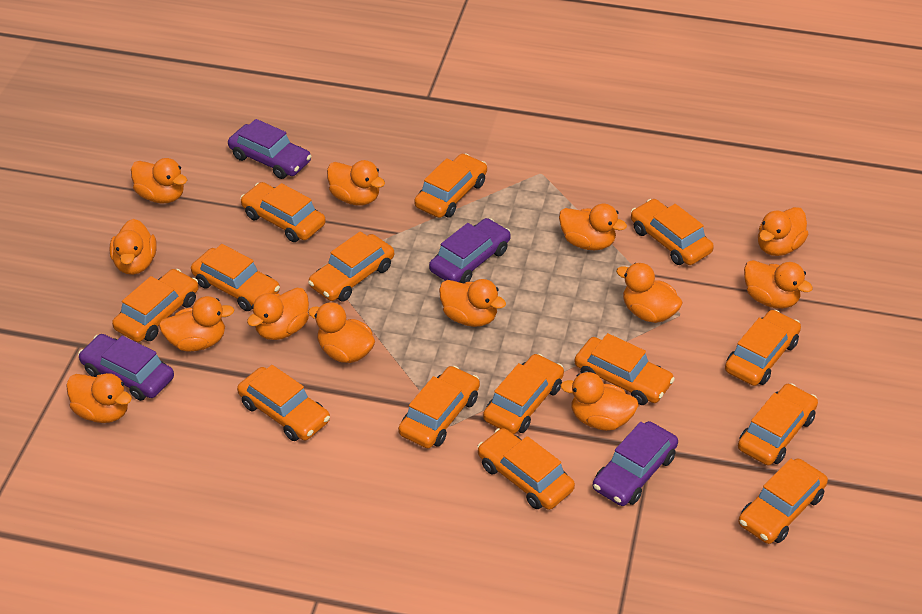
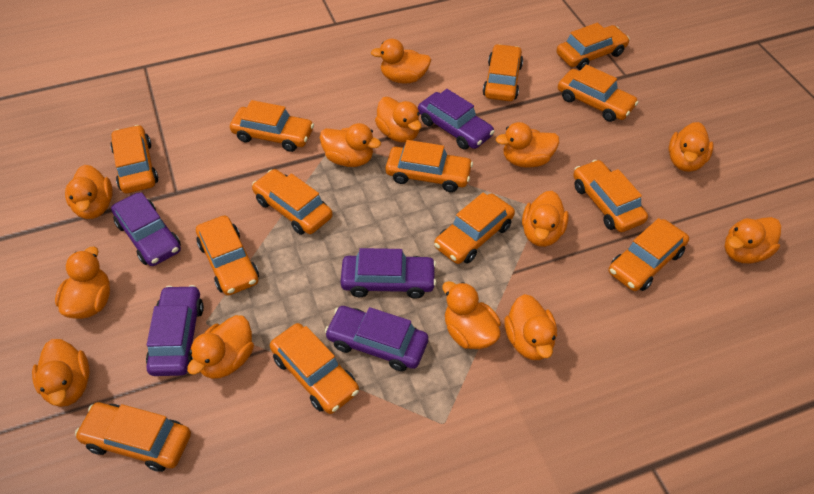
orange car: [112,269,199,342] [191,244,280,311] [237,365,330,441] [240,182,326,242] [308,231,394,302] [398,366,480,448] [414,153,487,218] [478,428,575,510] [483,354,564,434] [574,333,675,405] [631,199,714,265] [725,310,801,386] [738,383,818,465] [738,458,828,544] = 14 -> [75,402,191,472] [110,125,158,193] [196,215,259,295] [230,100,314,152] [252,169,333,235] [270,323,359,414] [385,140,473,192] [434,193,515,264] [483,44,523,101] [557,23,630,70] [558,64,639,122] [573,160,648,232] [609,218,689,291] = 13
purple car: [78,334,174,401] [228,119,311,179] [429,218,511,284] [593,421,678,506] = 4 -> [111,192,181,266] [146,285,204,376] [325,306,428,371] [341,248,436,299] [418,89,495,150] = 5

